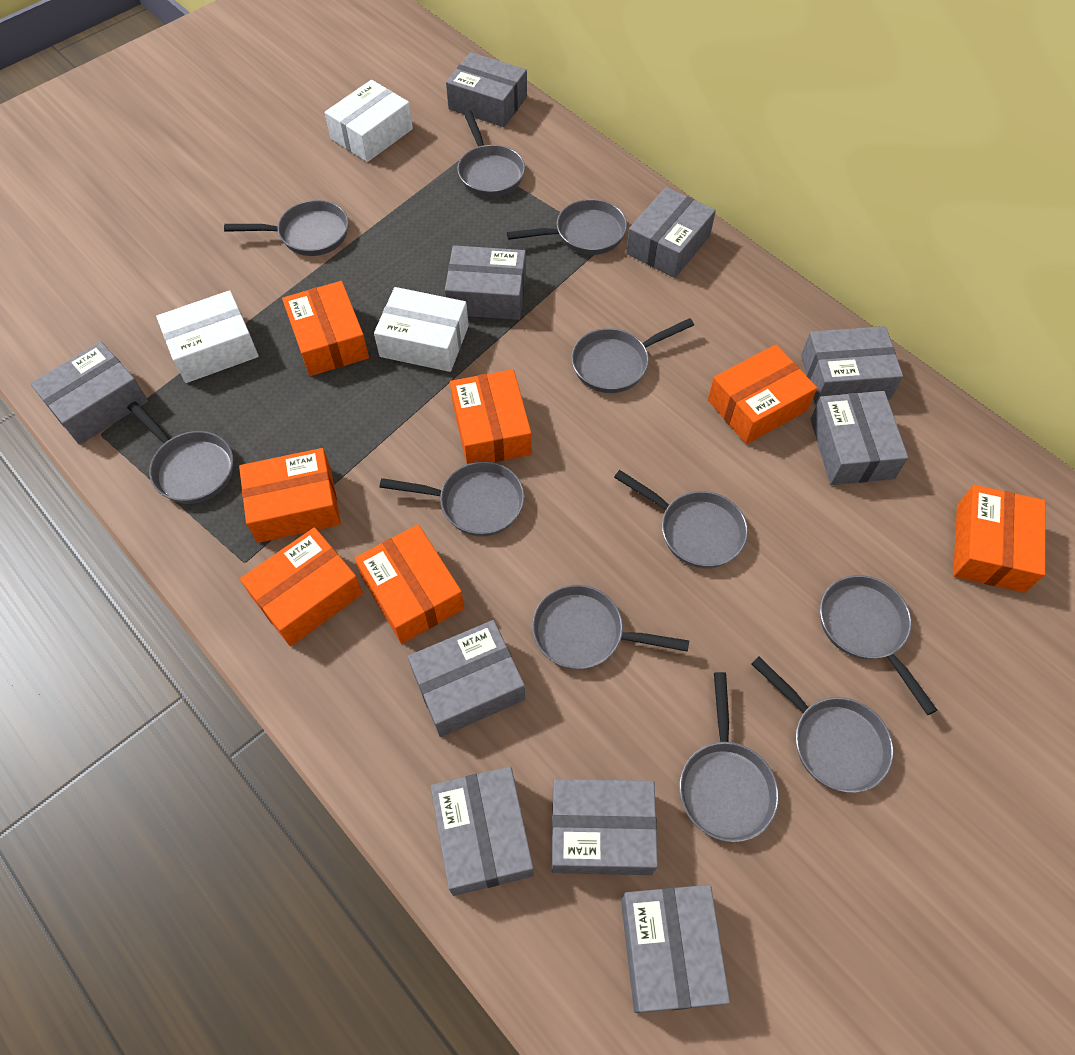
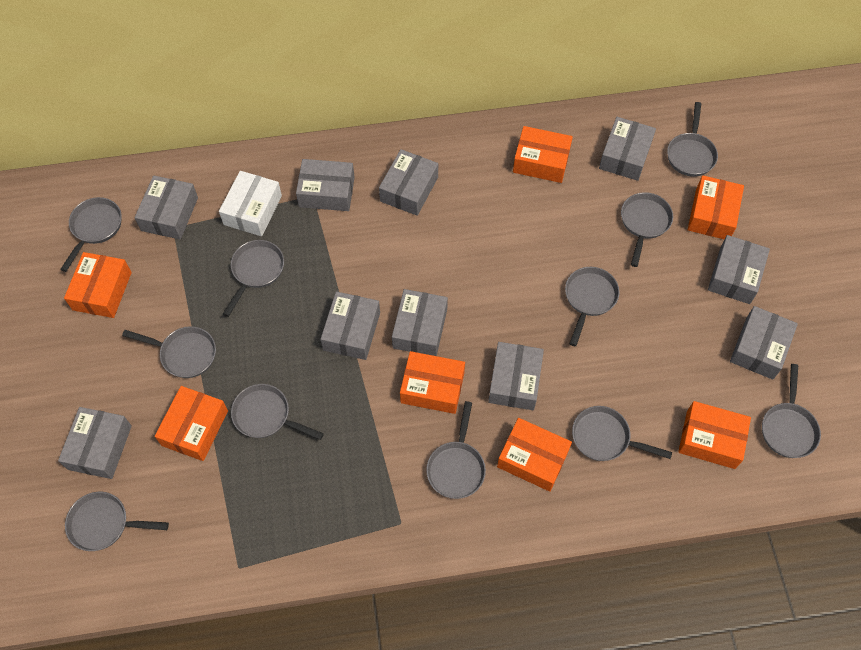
white box: [156,290,259,383] [325,80,413,162] [374,287,469,372] = 3 -> [219,171,282,236] = 1

